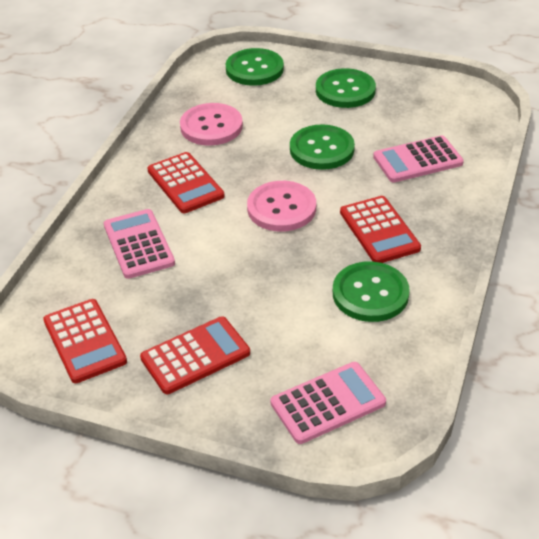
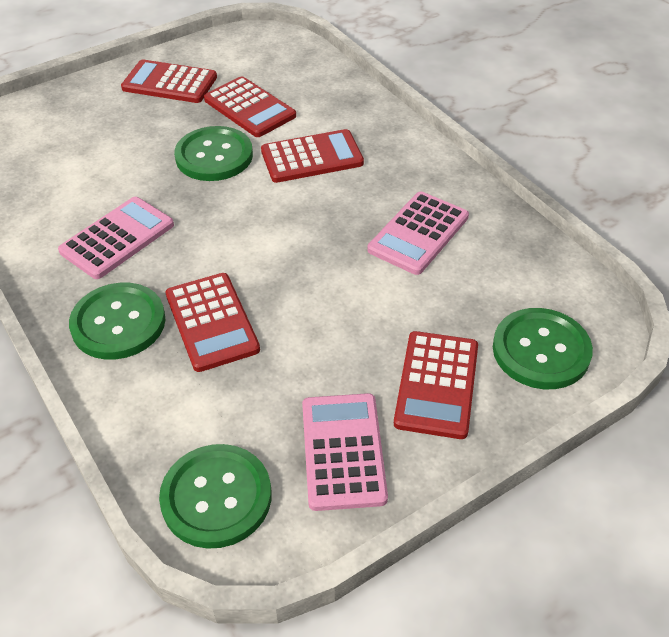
pink button: [180,103,243,146] [247,181,316,232] = 2 -> none = 0
red calculator: [43,299,127,383] [140,317,250,394] [147,152,224,213] [340,196,421,263] = 4 -> [121,60,217,103] [166,273,260,372] [204,76,296,137] [261,129,364,183] [394,331,478,439] = 5

